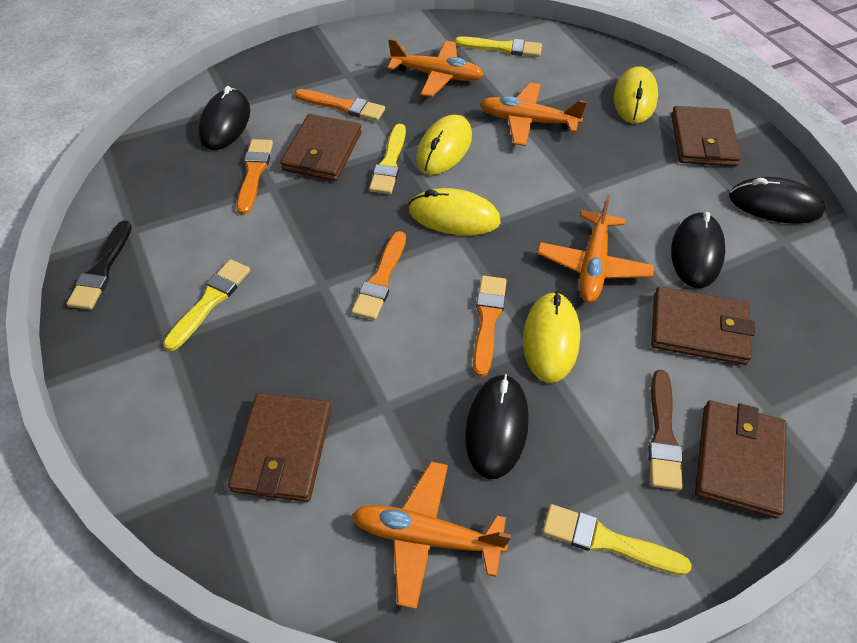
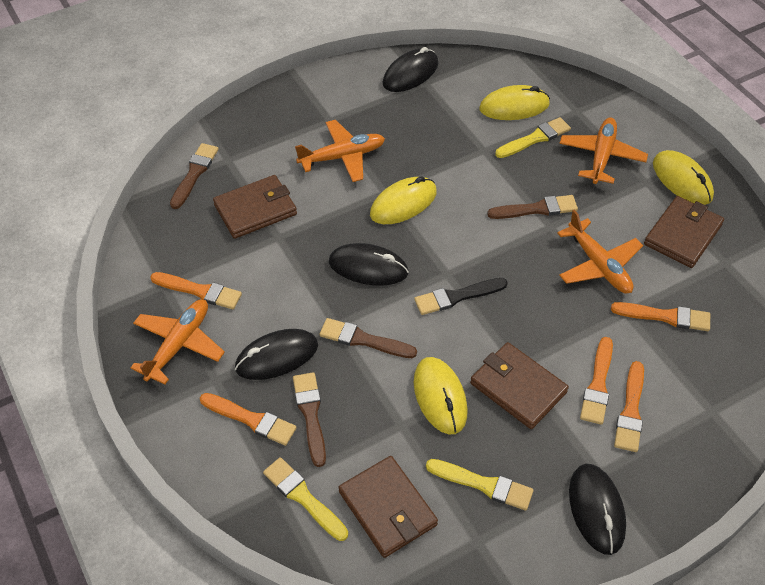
brown brush: [648,370,683,490] = 1 -> [170,143,218,209] [293,372,326,467] [319,318,417,358] [487,195,578,219] = 4
brown wallet: [228,393,332,502] [280,114,362,181] [651,287,755,365] [671,106,741,167] [695,400,786,519] = 5 -> [213,175,297,239] [339,456,438,558] [470,342,569,429] [644,196,724,268] = 4
orange brush: [237,139,273,215] [295,89,385,121] [351,231,406,320] [473,276,507,377] = 4 -> [150,272,242,309] [200,393,297,446] [580,337,613,425] [611,302,710,331] [614,361,644,452] = 5
yellow brush: [163,259,250,351] [369,124,406,194] [455,37,542,57] [542,504,692,575] = 4 -> [263,457,348,541] [426,459,534,511] [495,117,571,158] = 3

